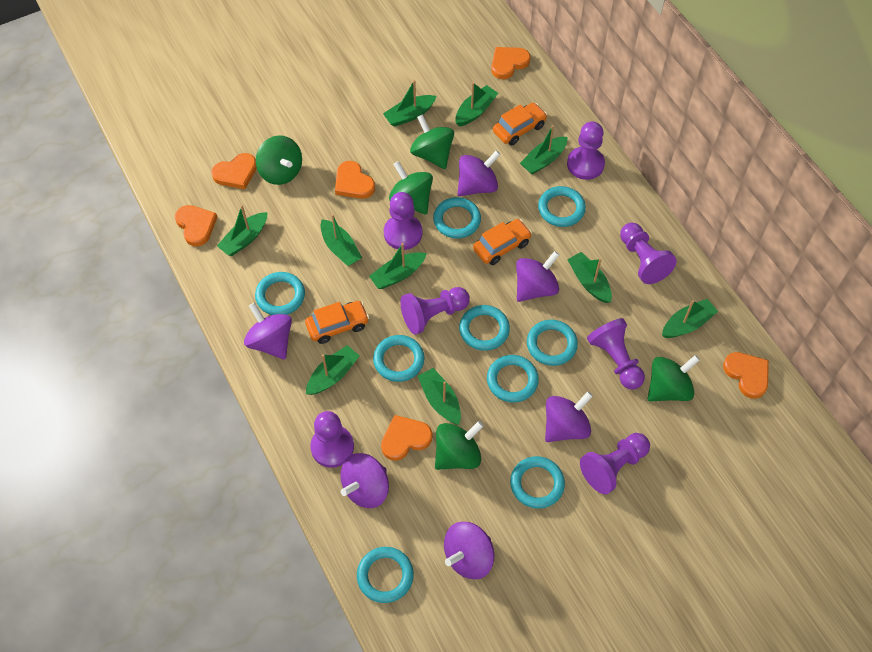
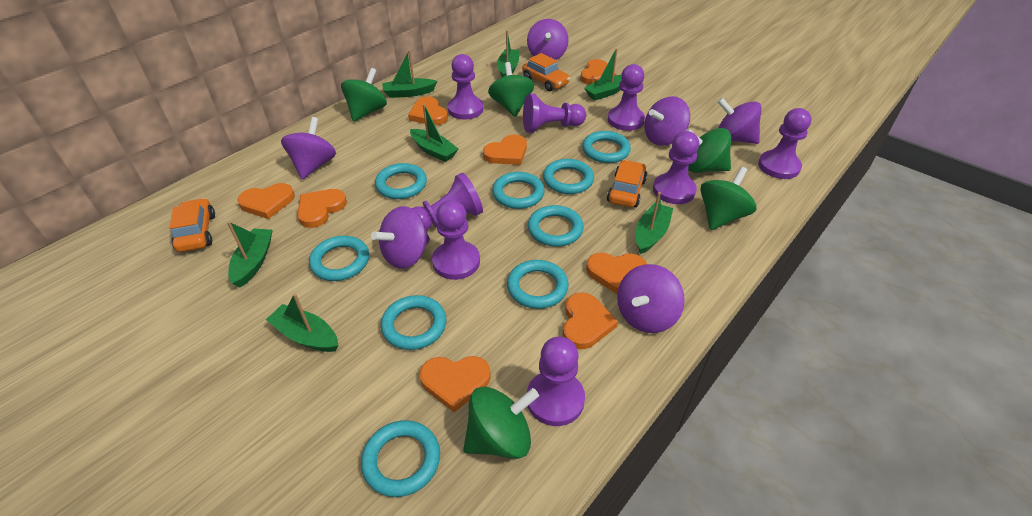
green boat: [217,205,268,256] [306,345,359,395] [320,214,362,266] [369,243,427,289] [383,80,437,127] [418,368,461,425] [455,82,498,127] [520,125,568,174] [567,252,612,303] [662,299,718,338] = 10 -> [227,221,273,287] [266,293,338,352] [382,50,437,98] [410,104,458,162] [497,30,519,77] [584,48,622,100] [636,192,673,254] = 7
orange heart: [175,205,217,246] [211,153,257,189] [335,161,375,199] [381,415,432,461] [491,47,531,79] [723,352,769,399] = 6 -> [237,183,295,219] [297,189,347,228] [408,97,448,125] [419,356,491,412] [483,134,527,165] [563,292,618,349] [580,59,616,85] [586,252,647,294] = 8
purple pawn: [310,411,354,468] [384,192,422,250] [400,287,470,335] [567,121,605,180] [580,433,650,494] [587,318,645,389] [620,223,677,284] = 7 -> [411,173,483,231] [432,200,480,280] [448,54,483,119] [523,94,586,133] [527,337,585,426] [608,64,645,131] [653,131,699,204] [758,108,811,179] = 8

